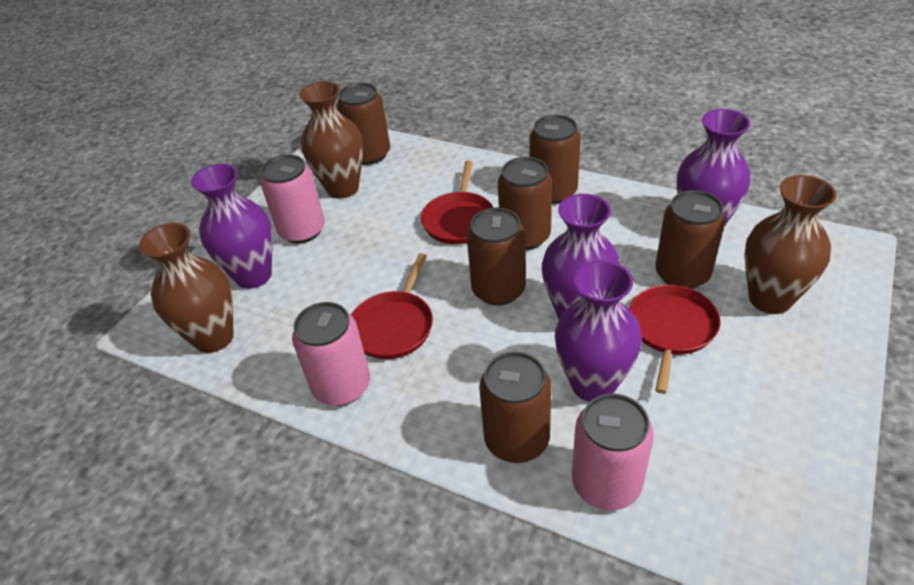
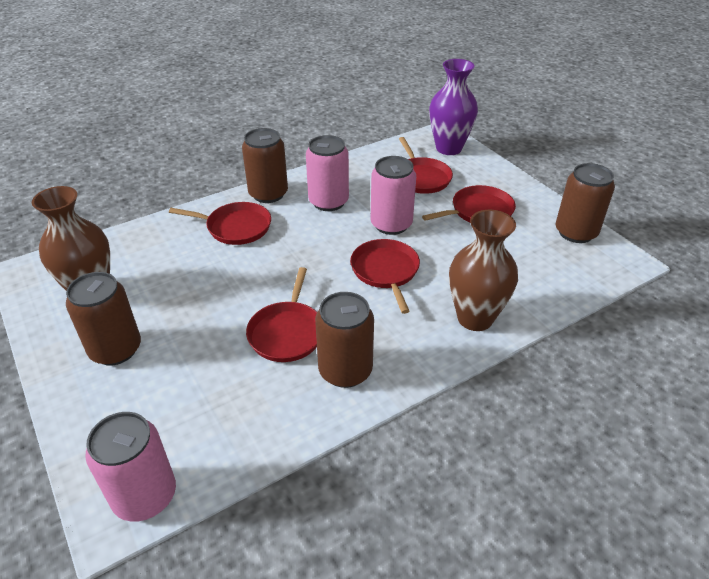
brown can: [337,83,390,165] [467,207,526,306] [479,352,551,463] [498,157,552,250] [529,115,581,204] [655,190,725,289] = 6 -> [66,272,141,365] [242,128,288,203] [315,292,374,388] [556,163,615,243] = 4
brown vase: [139,223,234,353] [299,81,363,199] [744,175,837,314] = 3 -> [32,186,110,291] [449,210,518,331] = 2
purple vase: [191,164,273,289] [542,194,620,319] [555,260,642,402] [677,109,750,227] = 4 -> [429,59,478,155] = 1
red pan: [351,253,433,359] [421,161,493,244] [629,285,720,394] = 3 -> [169,202,271,245] [246,267,317,362] [350,239,420,314] [399,137,453,194] [422,185,516,222] = 5

